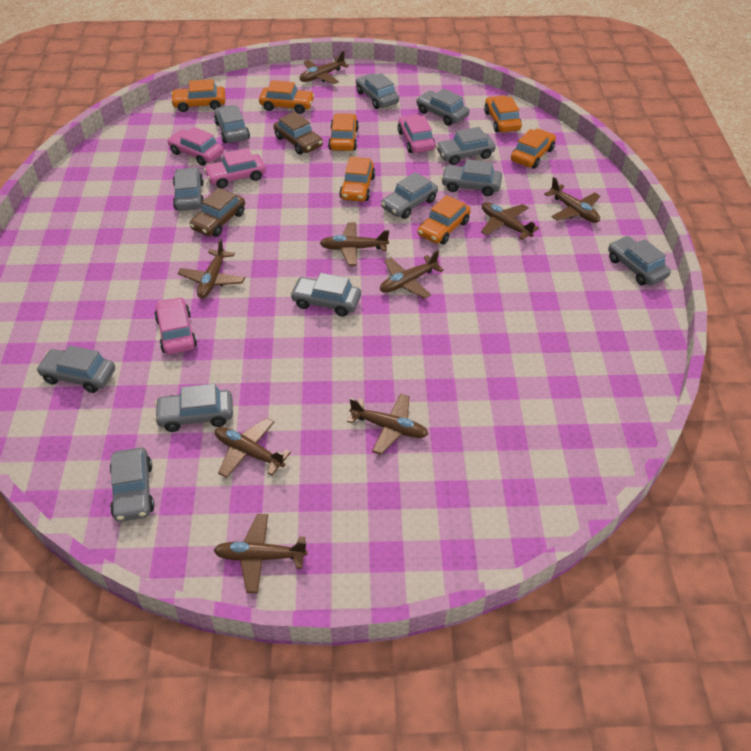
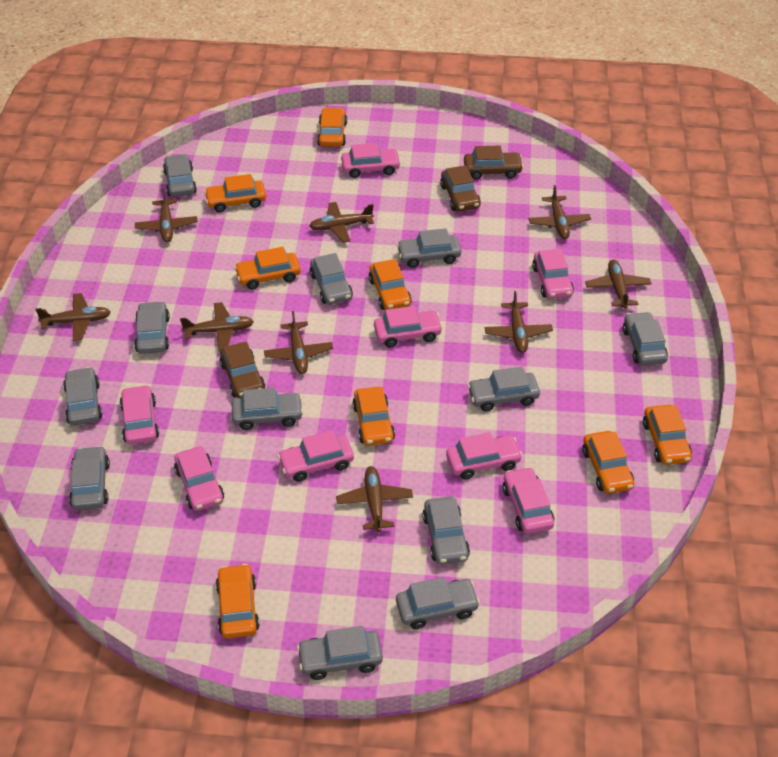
brown car: [190,188,245,237] [274,112,323,155] = 2 -> [219,342,265,398] [440,165,481,211] [464,146,523,179] = 3
orange car: [171,79,225,112] [259,80,315,114] [328,113,359,151] [339,156,375,202] [418,195,471,244] [484,95,522,132] [511,129,556,169] = 7 -> [204,174,266,212] [215,564,260,638] [234,247,301,289] [317,108,347,147] [352,387,395,446] [368,259,412,310] [582,431,634,494] [643,405,692,465] = 8
pink car: [154,297,197,354] [167,127,224,166] [204,148,266,188] [397,114,436,153] = 4 -> [119,385,159,445] [174,446,224,511] [277,430,354,482] [341,143,401,178] [374,306,443,347] [446,432,522,480] [502,467,554,534] [532,249,574,299] = 8

